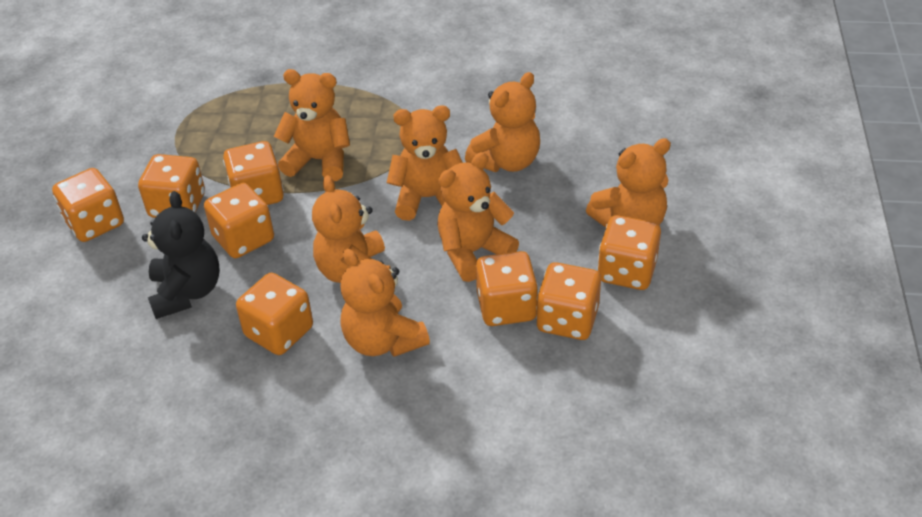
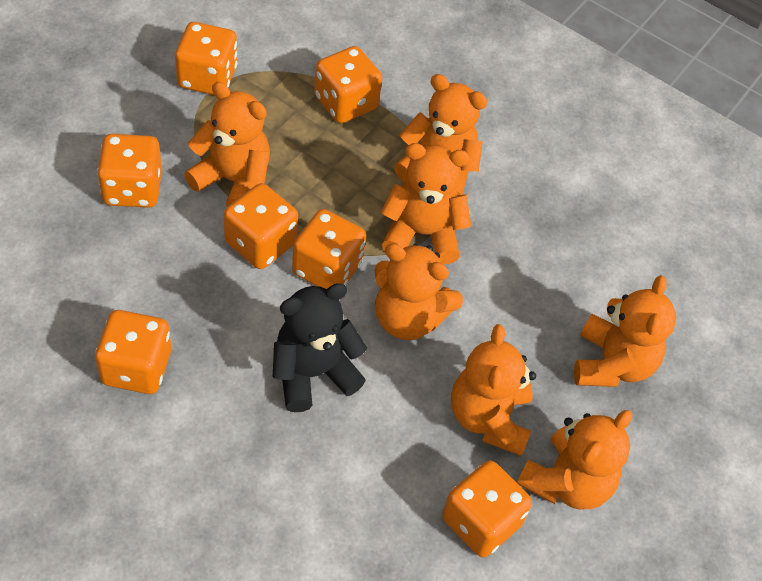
orange dice: [52,168,124,242] [138,154,205,218] [204,183,274,258] [223,141,284,205] [236,273,313,355] [476,251,538,326] [536,262,601,340] [597,215,661,290] = 8 -> [95,310,171,394] [97,134,162,208] [175,22,237,95] [224,183,298,269] [292,209,366,289] [314,46,382,123] [442,460,532,557] = 7

